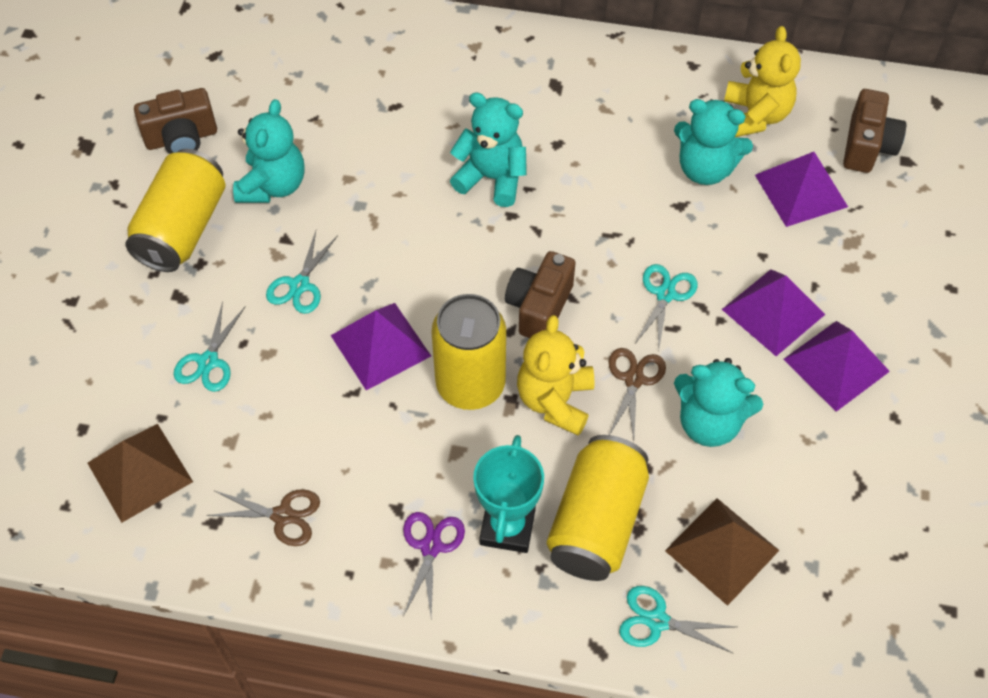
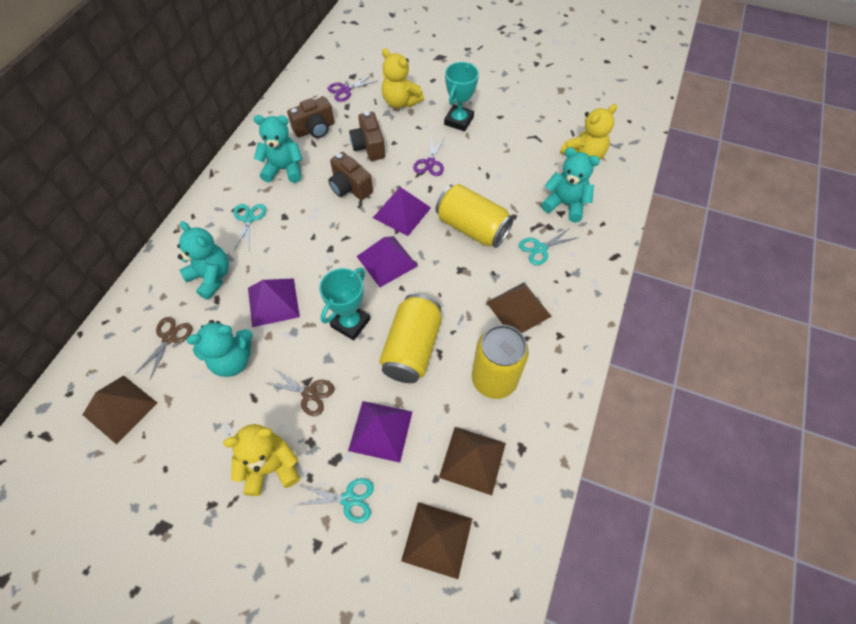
brown pyramid: [88,424,193,523] [665,498,780,606] = 2 -> [82,375,157,445] [401,502,472,579] [439,427,506,495] [486,282,552,333] = 4
purple scissors: [403,512,465,616] = 1 -> [328,74,377,102] [413,136,445,176] = 2
turquoise scissors: [174,301,246,392] [266,231,338,314] [619,586,736,654] [635,264,698,352] = 4 -> [234,204,266,250] [297,478,374,523] [519,228,579,265] = 3
turquoise trophy: [473,435,544,553] = 1 -> [319,268,370,340] [444,62,479,131] = 2
yellow teddy bear: [517,315,594,436] [724,26,801,138] = 2 -> [223,424,300,496] [382,48,424,108] [560,104,617,160] = 3

